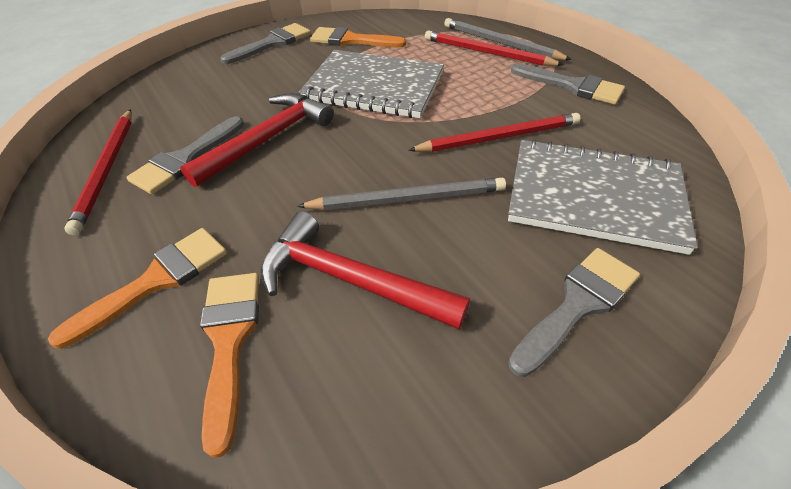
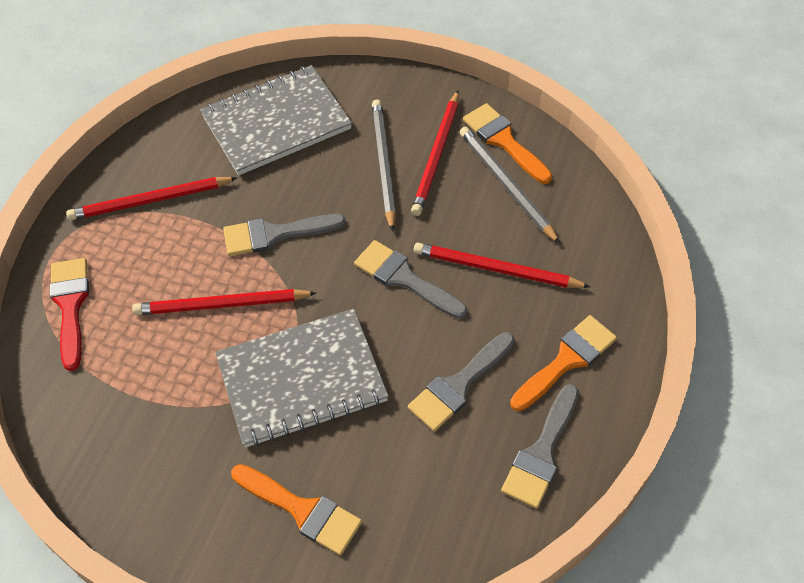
red brush: none = 0 -> [50,258,89,371] = 1
red hammer: [180,93,334,187] [260,211,470,329] = 2 -> none = 0
red pencil: [64,109,132,235] [408,113,581,152] [425,30,564,66] = 3 -> [66,177,237,220] [132,289,316,315] [411,90,459,216] [414,243,590,288] = 4

